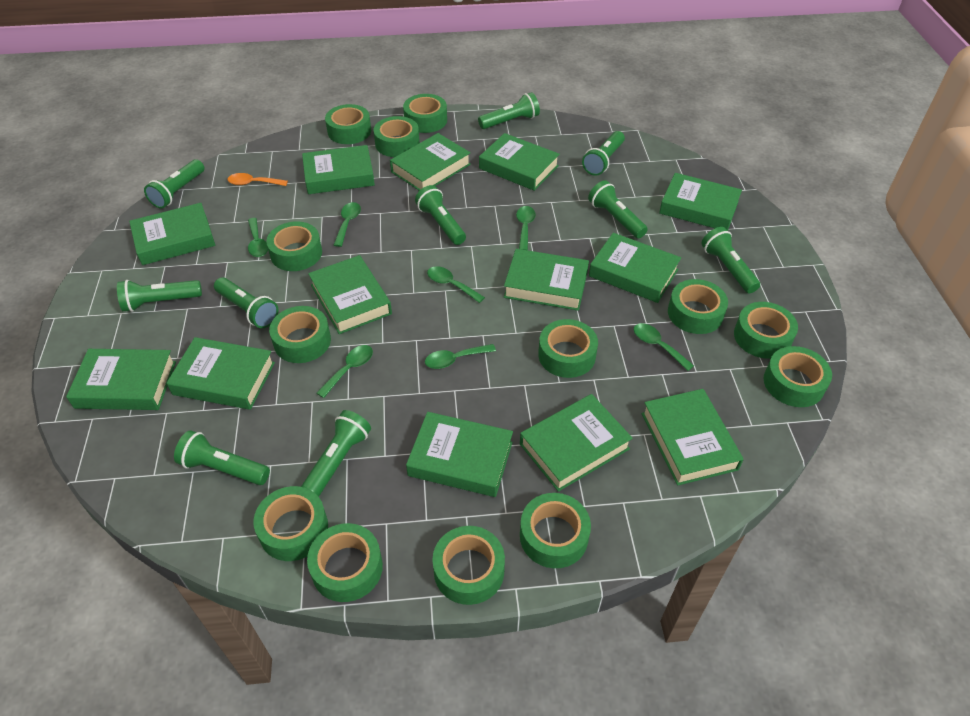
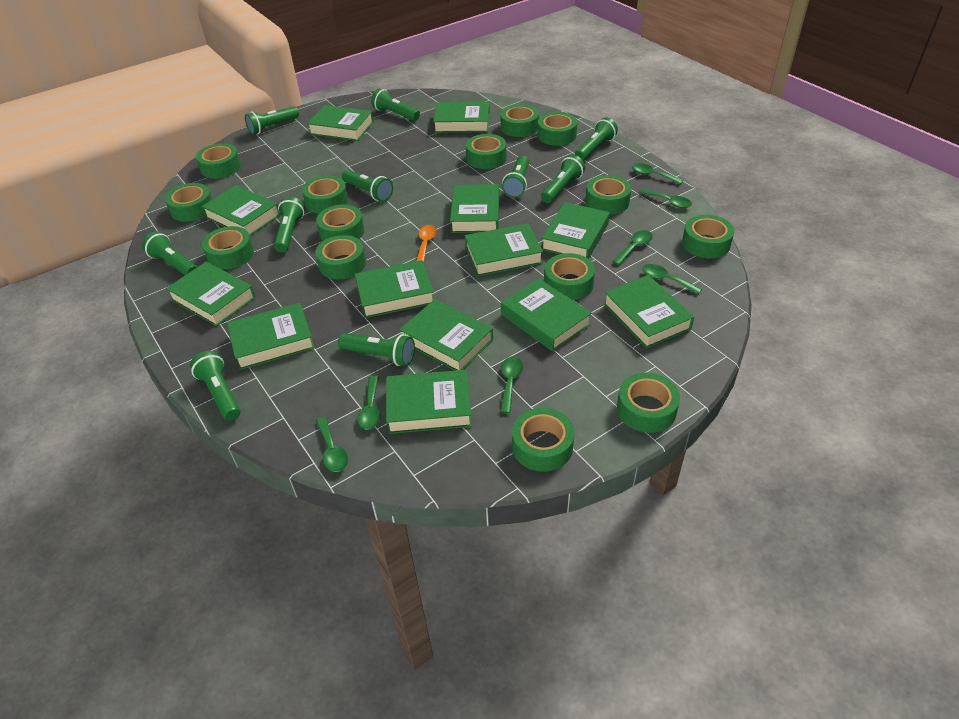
green tape: [254,486,328,561] [266,221,322,271] [269,306,331,363] [307,523,383,602] [325,104,371,144] [374,116,420,157] [403,94,447,133] [432,526,505,605] [520,493,591,568] [538,319,598,378] [668,279,728,334] [734,302,798,359] [764,346,832,407] = 13 -> [165,183,213,222] [196,143,241,179] [202,226,254,269] [302,175,348,214] [315,235,366,279] [316,204,364,241] [466,134,506,169] [501,104,539,137] [512,408,574,472] [538,112,577,146] [544,253,595,300] [585,175,631,215] [617,373,680,433] [682,215,734,258] = 14

